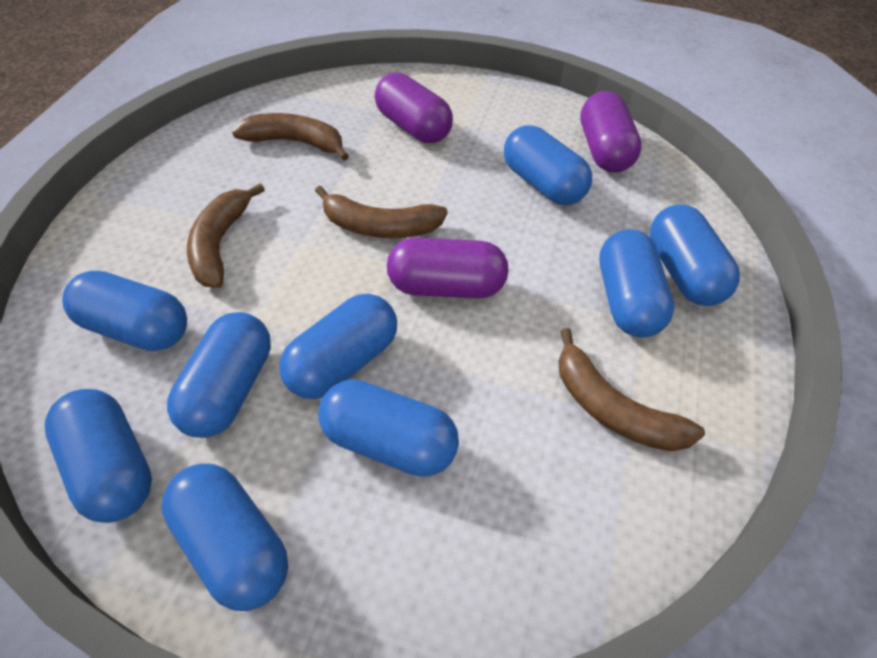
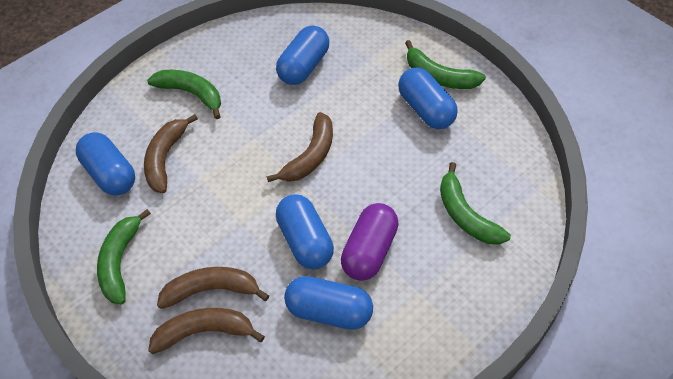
blue capsule: [45,389,152,523] [62,271,187,351] [162,464,288,611] [167,312,271,438] [279,294,397,399] [318,379,459,477] [504,125,592,205] [599,229,674,338] [650,204,740,306] = 9 -> [76,132,135,195] [276,26,329,85] [276,194,334,269] [284,276,373,330] [398,68,458,129] = 5
green banana: none = 0 -> [97,209,151,304] [147,70,221,119] [405,40,486,89] [440,162,511,245] = 4
purple capsule: [375,72,453,143] [387,238,509,298] [580,91,642,173] = 3 -> [341,203,399,281] = 1

